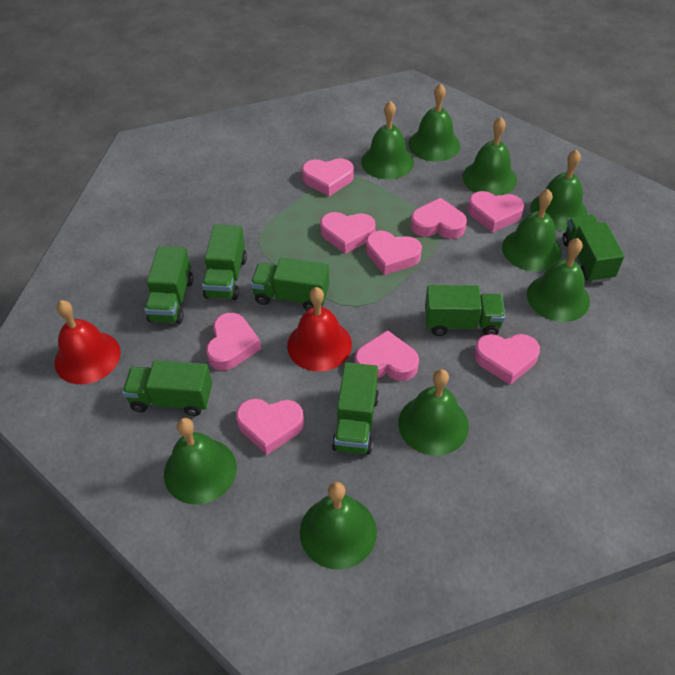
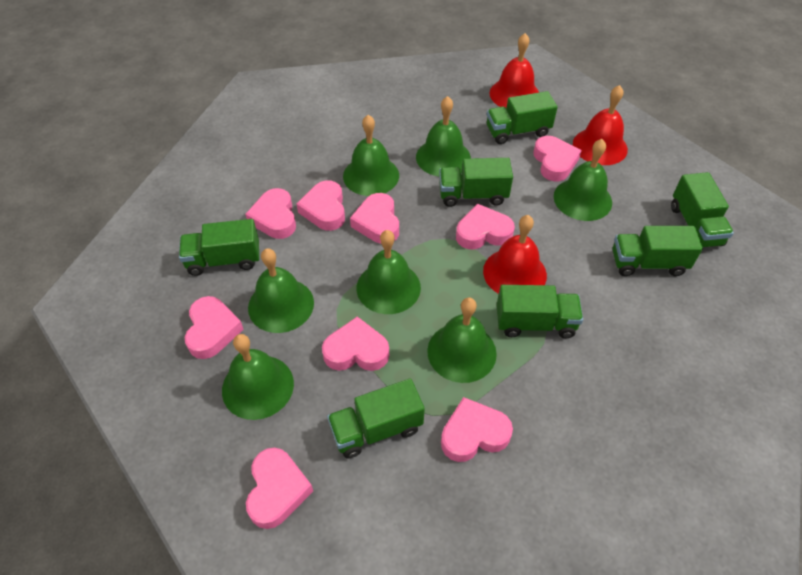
green bell: [164,418,237,505] [300,482,377,570] [361,101,414,180] [398,369,469,456] [408,84,460,162] [463,117,517,196] [502,189,562,272] [527,238,590,322] [530,149,588,231] = 9 -> [222,334,294,420] [248,248,314,333] [343,115,399,196] [356,230,421,314] [416,96,471,177] [427,298,497,383] [554,139,612,221] = 7
red bell: [54,300,121,384] [287,287,352,371] = 2 -> [483,215,547,294] [489,33,539,108] [573,85,628,165] = 3

